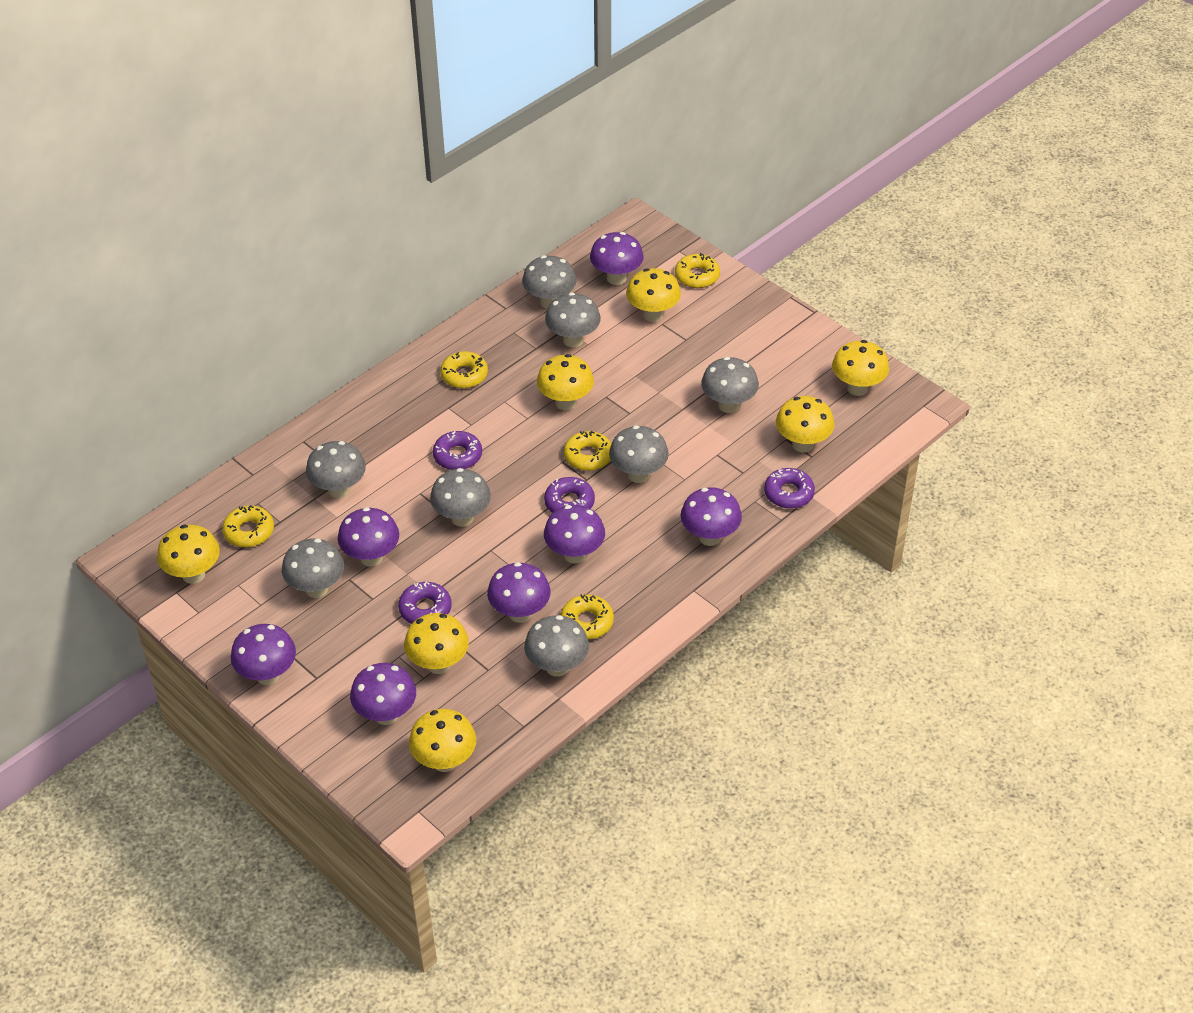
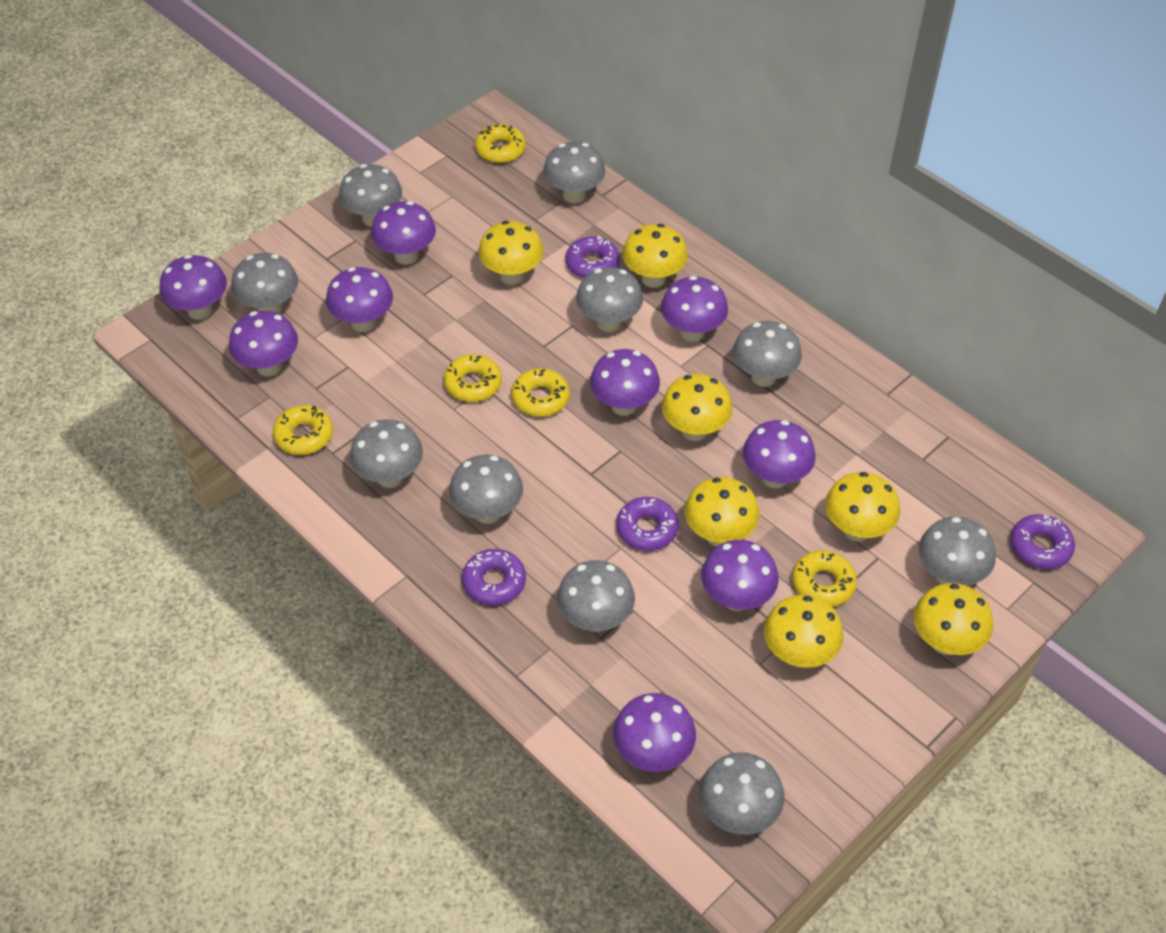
grey mushroom: [282,538,344,598] [306,441,366,498] [430,468,491,527] [522,255,577,309] [524,615,589,677] [545,292,601,348] [609,425,669,483] [701,357,759,413] = 8 -> [231,253,298,314] [339,164,402,227] [350,419,423,488] [449,454,523,524] [543,142,606,204] [557,560,635,632] [576,267,643,332] [699,752,784,835] [733,321,802,387] [919,517,996,585] = 10
purple mushroom: [231,624,296,685] [338,507,399,567] [350,663,416,725] [487,562,551,623] [544,505,605,564] [590,232,644,285] [680,487,742,546] = 7 -> [159,255,227,320] [229,311,298,377] [326,267,393,332] [371,201,436,265] [590,349,660,416] [613,693,696,772] [661,276,728,342] [701,540,779,611] [743,420,816,488] = 9

